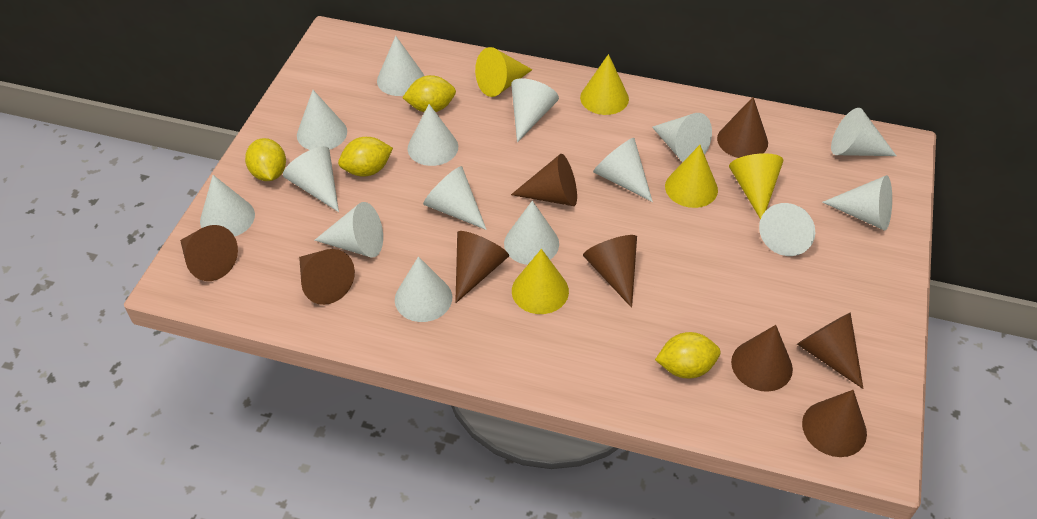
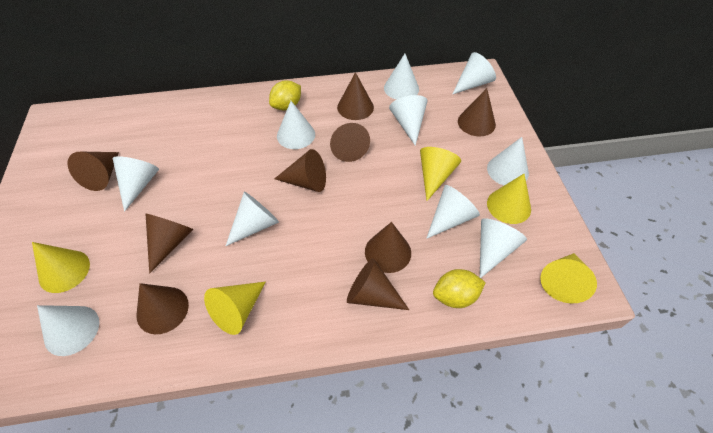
white cone: [200,175,255,237] [283,146,339,212] [297,90,347,150] [314,202,383,257] [377,36,424,96] [395,256,452,322] [408,104,458,166] [423,166,487,230] [504,201,559,265] [511,78,559,143] [593,138,653,202] [652,113,712,162] [759,203,815,256] [822,175,892,231] [831,108,896,156] = 15 -> [37,305,99,356] [112,156,159,212] [226,192,279,246] [277,101,315,149] [384,54,419,100] [389,95,427,146] [426,185,480,239] [453,52,496,94] [480,218,527,278] [487,137,529,185] = 10
yellow lemon: [245,138,286,181] [338,137,393,177] [402,75,456,112] [655,332,721,379] = 4 -> [269,80,301,111] [433,269,486,308] = 2

